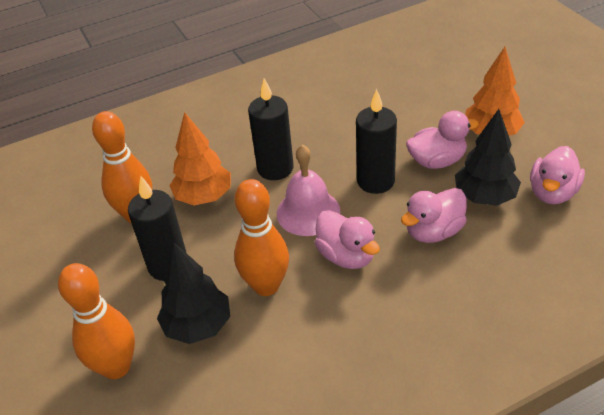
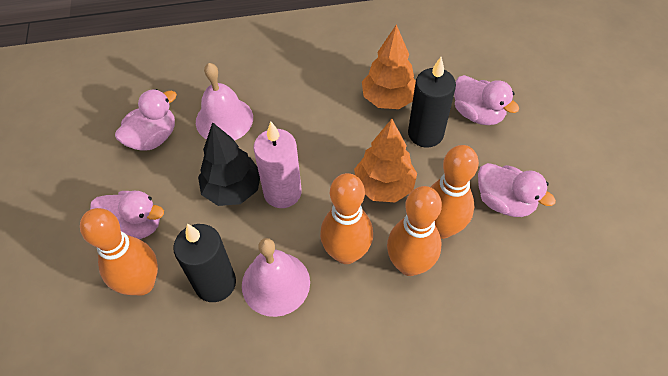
black candle: [128,176,186,281] [248,79,294,180] [356,89,397,194] = 3 -> [173,224,236,302] [408,57,456,148] = 2
black tree: [157,243,230,344] [455,109,521,206] = 2 -> [198,122,260,206] = 1
orange bowling pin: [58,263,135,379] [92,111,152,223] [234,179,289,296] = 3 -> [80,208,158,296] [320,173,373,264] [387,186,442,276] [431,145,479,239] = 4
pink bell: [277,144,340,236] = 1 -> [196,63,253,141] [242,238,310,317] = 2
pink candle: none = 0 -> [253,122,302,208] = 1

